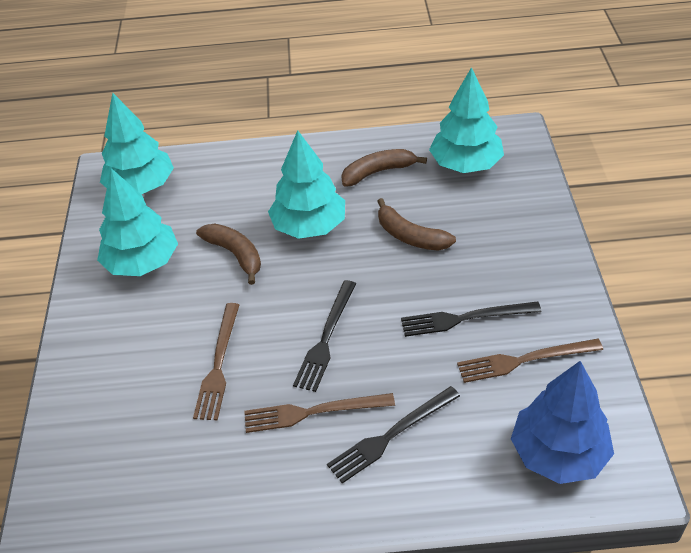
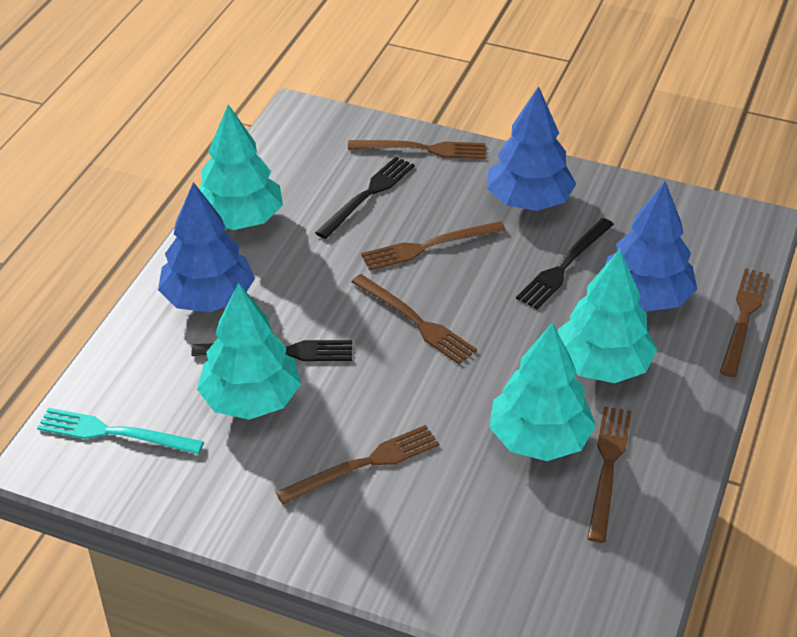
blue tree: [511,361,614,484] = 1 -> [158,182,255,312] [487,86,576,211] [605,181,697,311] = 3
brown banana: [196,224,261,285] [341,149,427,187] [377,198,456,251] = 3 -> none = 0
brown fork: [193,303,239,420] [244,393,395,433] [457,339,603,383] = 3 -> [276,425,439,505] [348,140,486,159] [351,274,477,364] [361,221,506,271] [587,406,631,543] [720,268,770,377] = 6
turquoise fork: none = 0 -> [37,408,204,454] = 1

